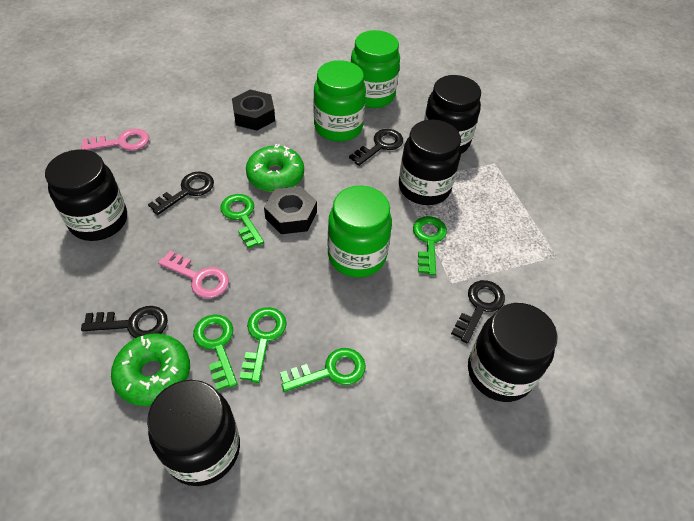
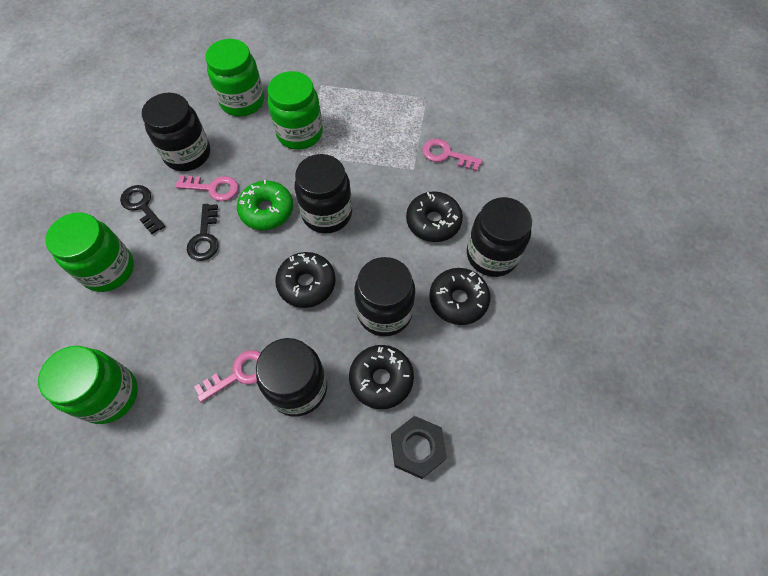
black donut: none = 0 -> [275,252,336,308] [349,345,414,409] [406,191,463,242] [429,268,490,325] = 4
black key: [81,306,168,338] [148,171,214,215] [349,129,403,166] [451,280,505,343] = 4 -> [120,185,165,234] [187,204,219,261] = 2
black nut: [232,90,275,131] [264,186,317,234] = 2 -> [391,416,447,479] = 1
green donut: [111,333,190,406] [246,144,304,192] = 2 -> [237,180,293,230] = 1
green jar: [314,60,366,142] [328,186,392,278] [351,30,400,108] = 3 -> [38,346,138,424] [45,212,134,292] [205,39,264,116] [268,71,323,150] = 4
green key: [193,314,237,391] [220,194,264,248] [240,307,287,383] [280,348,366,392] [413,216,447,275] = 5 -> none = 0
pink key: [81,129,149,151] [158,251,229,298] = 2 -> [175,175,238,201] [194,350,260,402] [422,139,482,171] = 3

